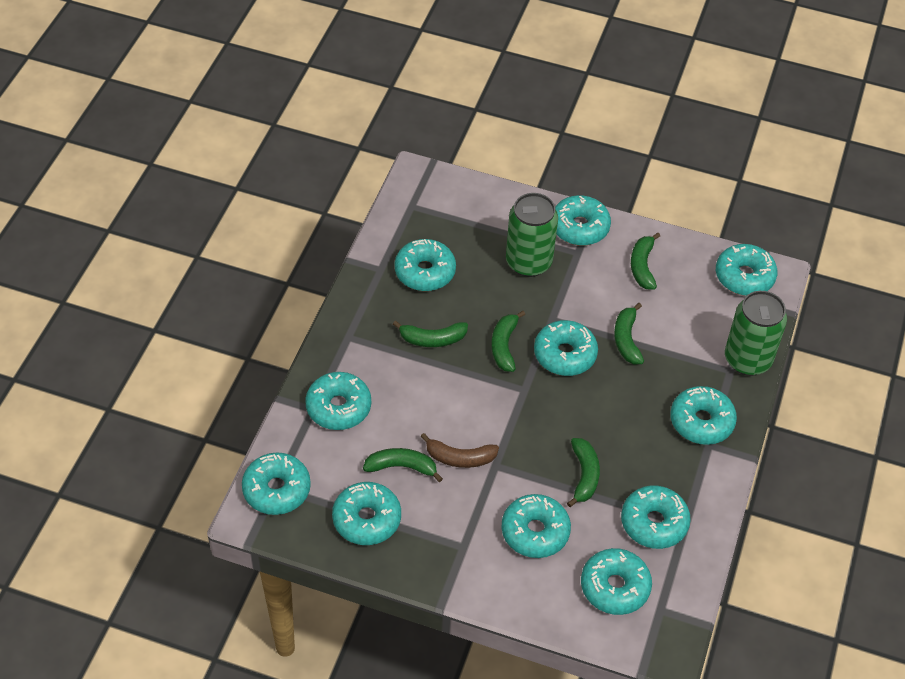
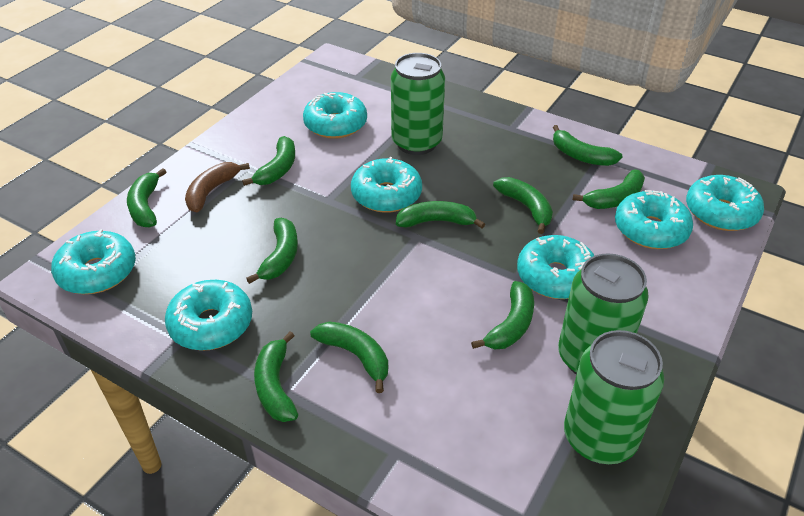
green banana: [363,448,443,482] [393,320,468,347] [491,311,525,372] [567,438,600,507] [614,303,644,364] [631,233,660,290] = 6 -> [127,168,166,227] [242,136,295,186] [246,218,298,284] [254,332,298,422] [310,322,388,393] [396,201,485,228] [471,281,534,349] [493,177,553,234] [553,125,623,166] [573,169,645,209] = 10
green can: [506,193,558,277] [725,291,787,376] = 2 -> [391,53,445,155] [558,253,649,375] [564,330,664,464] = 3
turquoise donut: [242,453,311,515] [305,372,371,430] [332,482,401,545] [395,239,456,291] [502,494,571,558] [534,320,598,376] [555,195,611,246] [581,548,652,615] [621,485,691,549] [670,386,737,445] [716,244,777,296] = 11 -> [51,229,136,294] [165,280,252,351] [303,92,367,139] [351,157,422,213] [517,235,595,299] [615,190,693,249] [686,175,764,231] = 7

